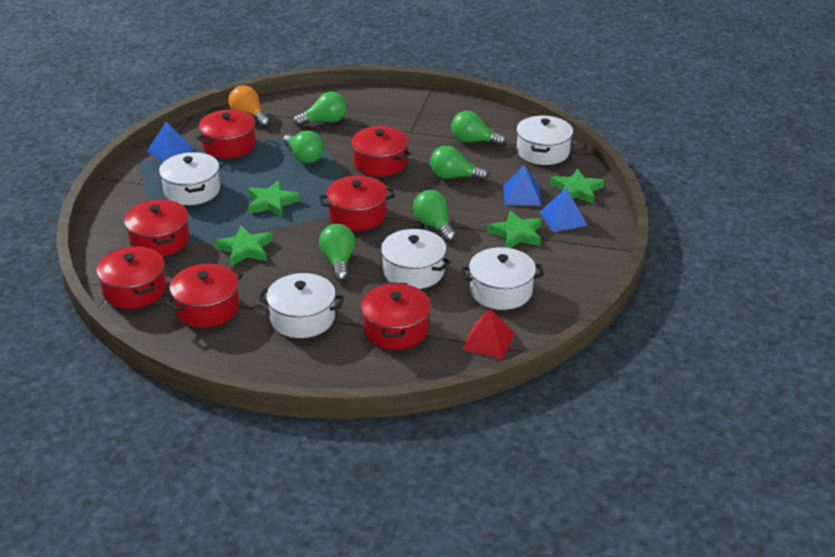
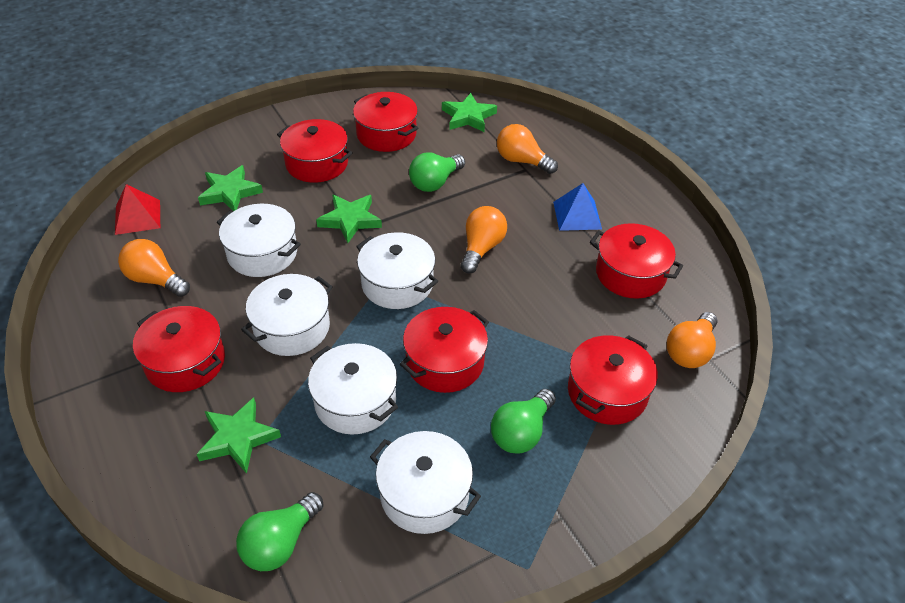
blue pyramid: [146,122,194,161] [504,165,541,206] [539,188,588,232] = 3 -> [553,183,602,231] = 1
green light bulb: [283,131,324,163] [293,92,347,127] [319,224,355,282] [413,190,456,242] [430,146,489,181] [451,111,506,146] = 6 -> [236,492,324,571] [409,152,465,192] [491,389,556,454] = 3
orange light bulb: [228,85,270,127] = 1 -> [118,239,190,297] [460,206,507,273] [497,124,558,174] [667,312,718,368] = 4
red pot: [96,246,166,309] [124,200,190,257] [165,264,243,328] [196,110,258,159] [319,176,395,231] [350,126,411,176] [361,282,431,350] = 7 -> [133,306,225,392] [277,119,353,183] [353,92,418,152] [400,307,489,393] [568,335,658,425] [590,223,683,299] = 6

